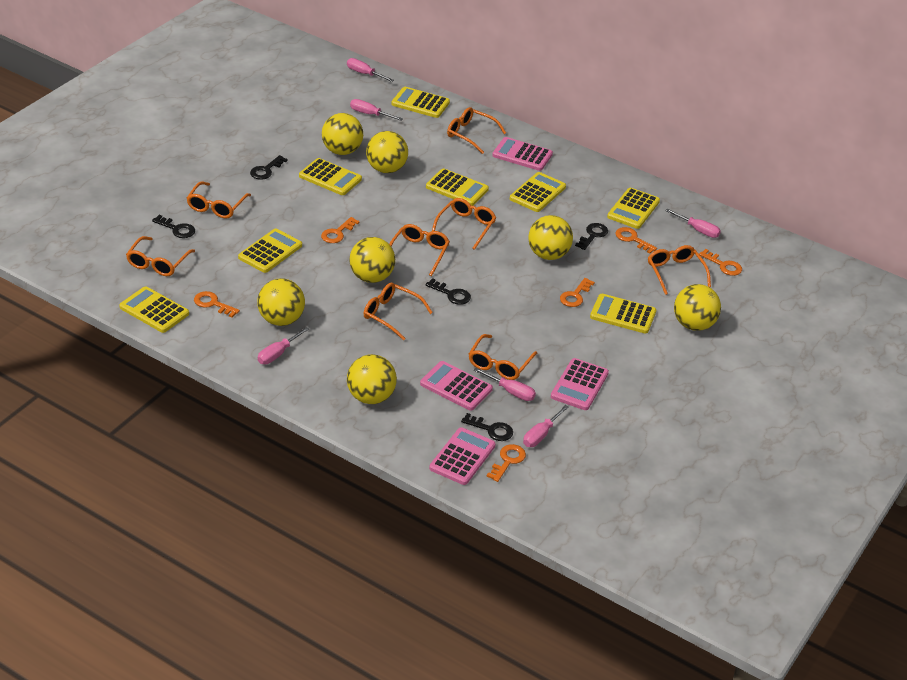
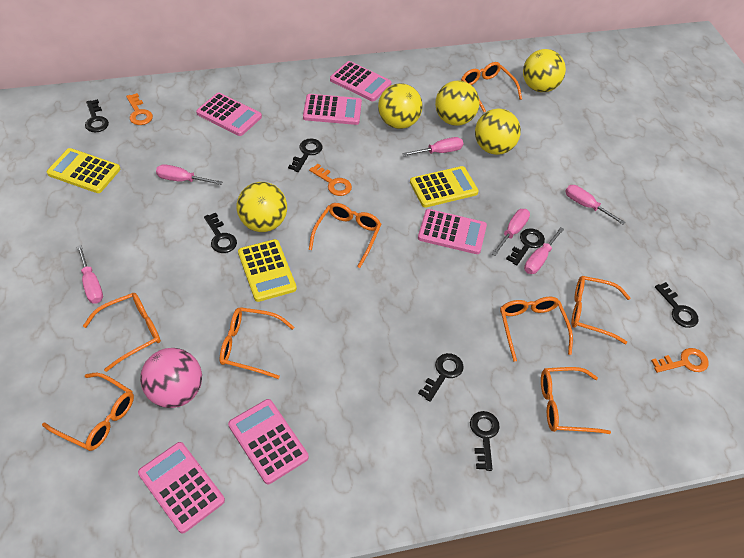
black key: [152,215,195,238] [250,155,288,180] [425,278,471,305] [461,413,513,441] [575,223,608,250] = 5 -> [85,99,109,132] [204,213,237,253] [288,138,322,172] [418,353,464,402] [470,411,500,471] [506,228,545,266] [655,282,699,328] = 7
orange key: [194,291,240,318] [321,217,360,243] [487,444,526,482] [560,278,595,307] [615,227,657,254] [699,249,742,276] = 6 -> [126,93,153,125] [309,164,352,196] [651,348,709,373] = 3
pink ball: none = 0 -> [140,348,202,408] = 1
pink calculator: [420,361,493,410] [429,427,496,485] [492,137,553,171] [551,358,609,410] = 4 -> [138,442,225,533] [196,93,262,136] [228,399,309,484] [303,94,362,125] [330,61,391,101] [418,209,487,254] = 6
yellow ball: [257,278,305,326] [322,113,363,155] [347,354,397,404] [349,237,395,283] [366,131,408,173] [528,215,573,260] [674,284,721,331] = 7 -> [237,182,287,232] [378,83,423,129] [435,80,480,126] [475,108,521,155] [523,49,566,92] = 5
yellow calculator: [119,286,189,333] [238,229,302,273] [299,158,362,195] [391,87,450,118] [426,168,489,206] [510,172,566,212] [590,294,656,334] [607,188,660,229] = 8 -> [47,148,120,193] [238,239,297,302] [410,166,479,208] = 3

